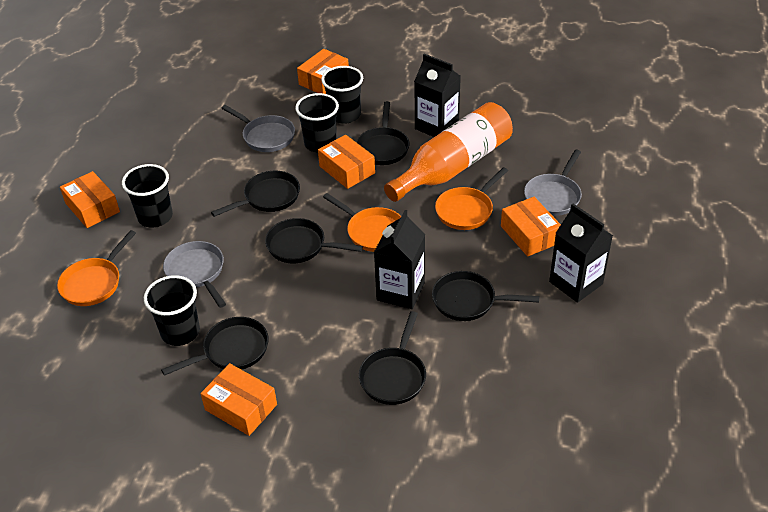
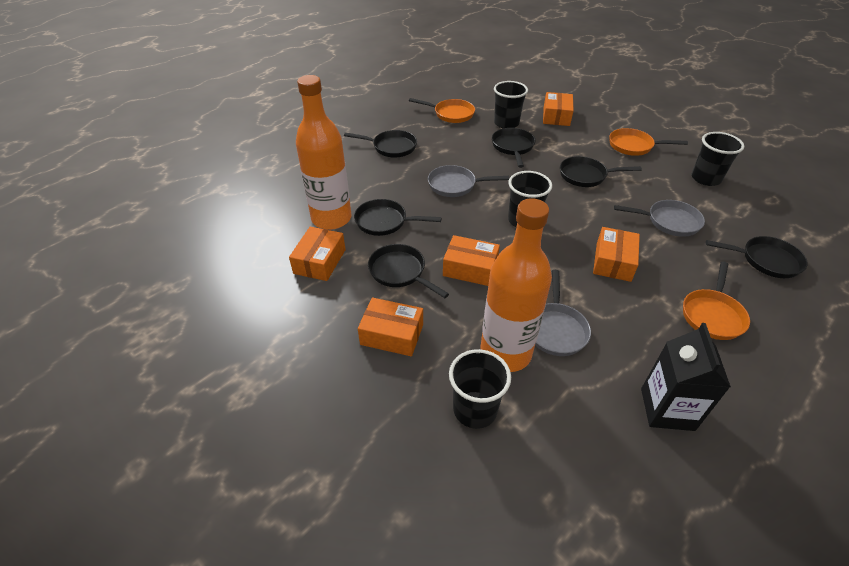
black carton: [374,210,425,309] [414,54,461,137] [549,204,613,303] = 3 -> [641,323,731,431] = 1
orange bottle: [384,102,513,202] = 1 -> [296,75,352,230] [480,198,552,372] = 2

